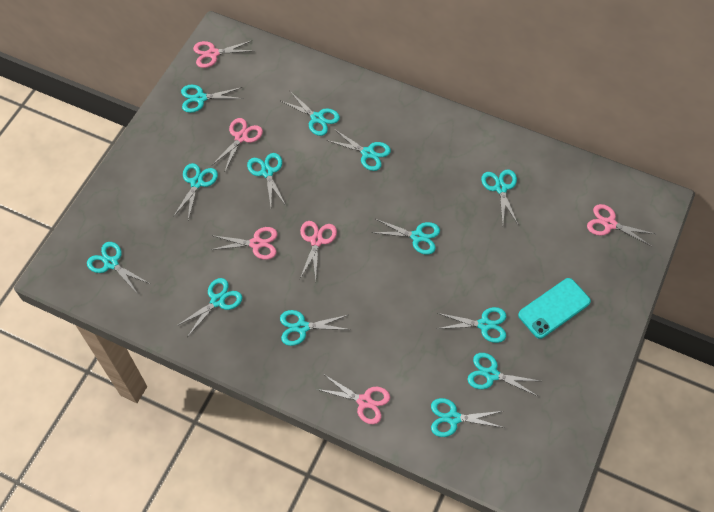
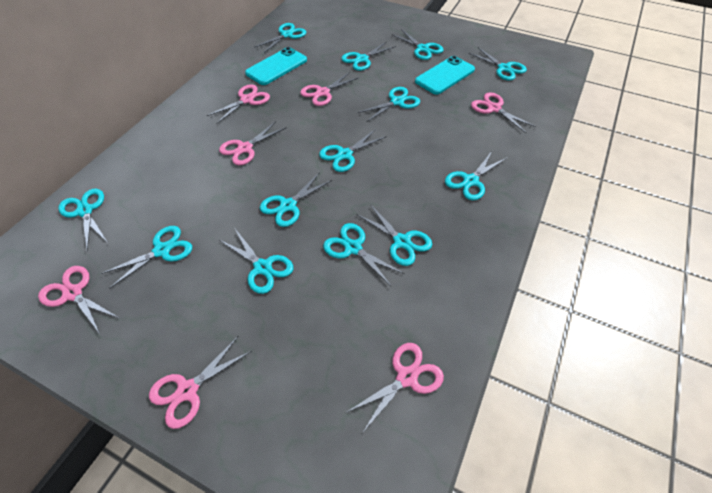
pink scissors: [193,41,252,68] [211,118,263,171] [211,227,277,260] [300,221,337,279] [316,375,390,424] [587,204,655,246] = 6 -> [38,266,119,334] [149,337,252,429] [207,84,270,124] [219,121,287,165] [300,72,360,106] [345,343,444,433] [471,92,536,133] = 7
turquoise phone: [518,278,591,339] = 1 -> [245,47,307,85] [415,56,475,95] = 2

